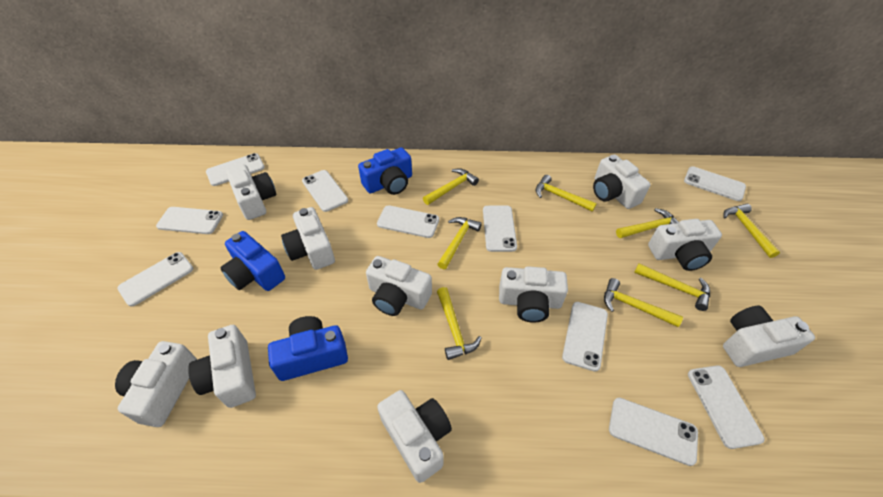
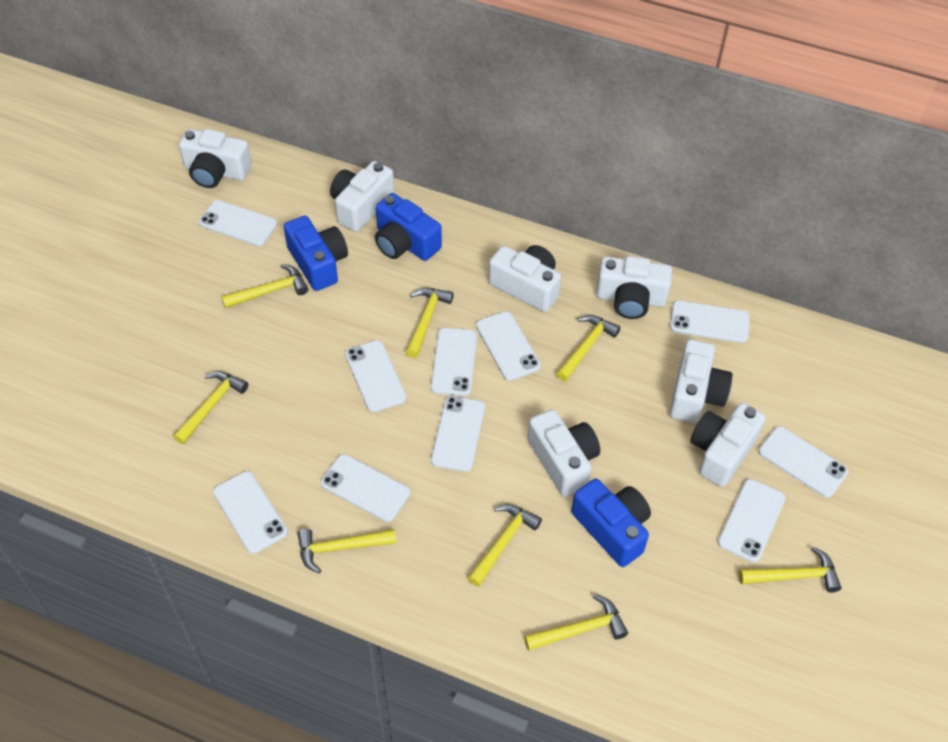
white camera: [115,341,197,427] [188,325,256,408] [226,164,276,220] [281,207,335,270] [366,256,432,316] [377,390,452,483] [499,266,568,323] [593,155,651,209] [648,219,722,271] [723,306,815,367] = 10 -> [179,129,252,188] [330,161,394,232] [488,245,561,312] [527,409,600,497] [596,256,672,319] [670,339,732,423] [690,403,766,487] = 7

